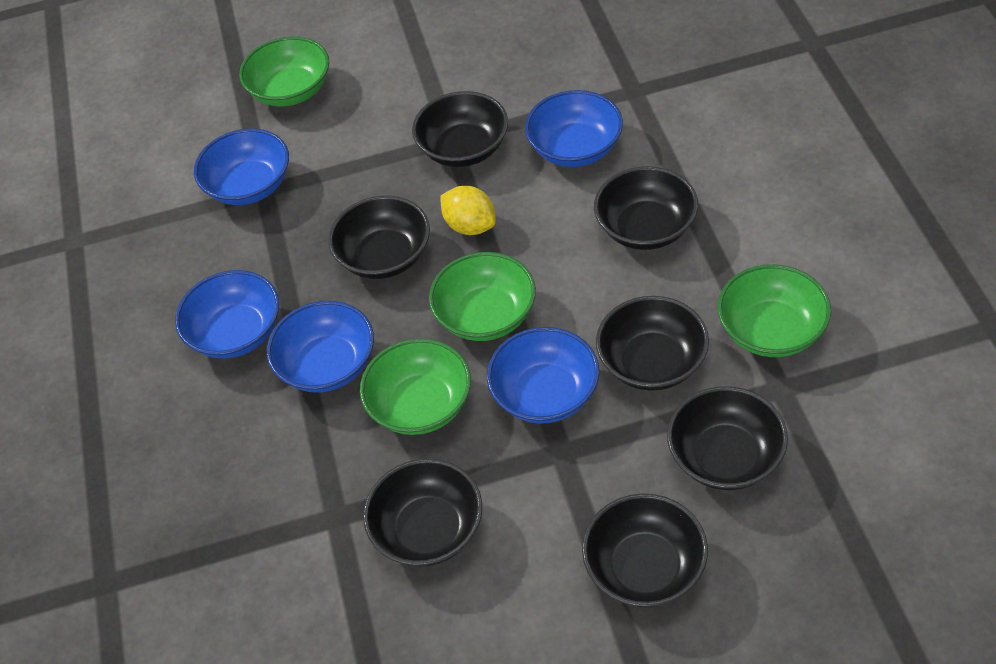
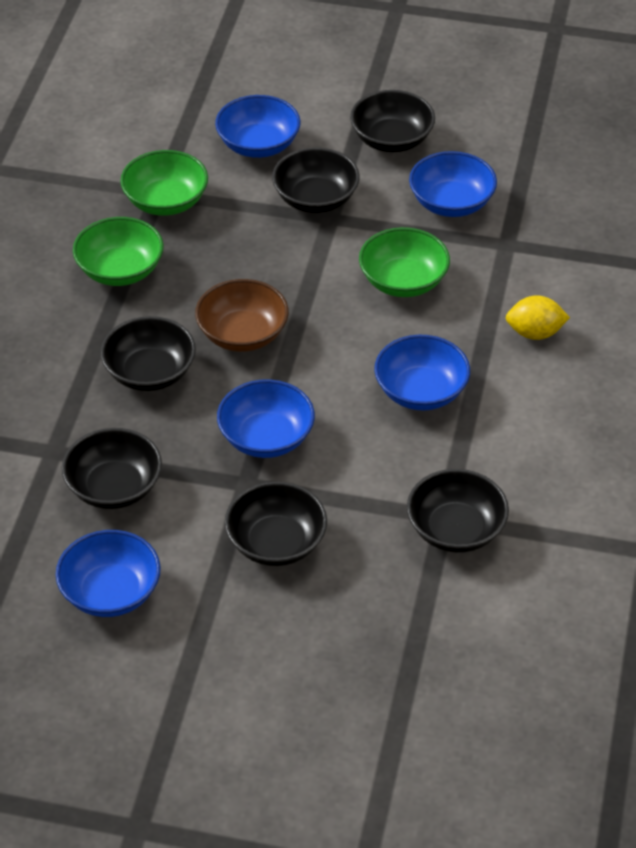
black bowl: [328,196,430,279] [363,458,482,567] [412,91,508,167] [582,493,708,607] [594,166,698,250] [596,296,709,391] [667,386,788,490] = 7 -> [62,428,162,509] [100,316,196,391] [225,482,327,566] [272,147,360,213] [350,90,435,152] [407,469,509,553] = 6
brown bowl: none = 0 -> [195,279,289,352] = 1
green bowl: [239,36,329,107] [360,338,471,435] [429,252,536,341] [717,264,831,357] = 4 -> [73,217,164,286] [120,150,208,216] [359,227,450,297] = 3

